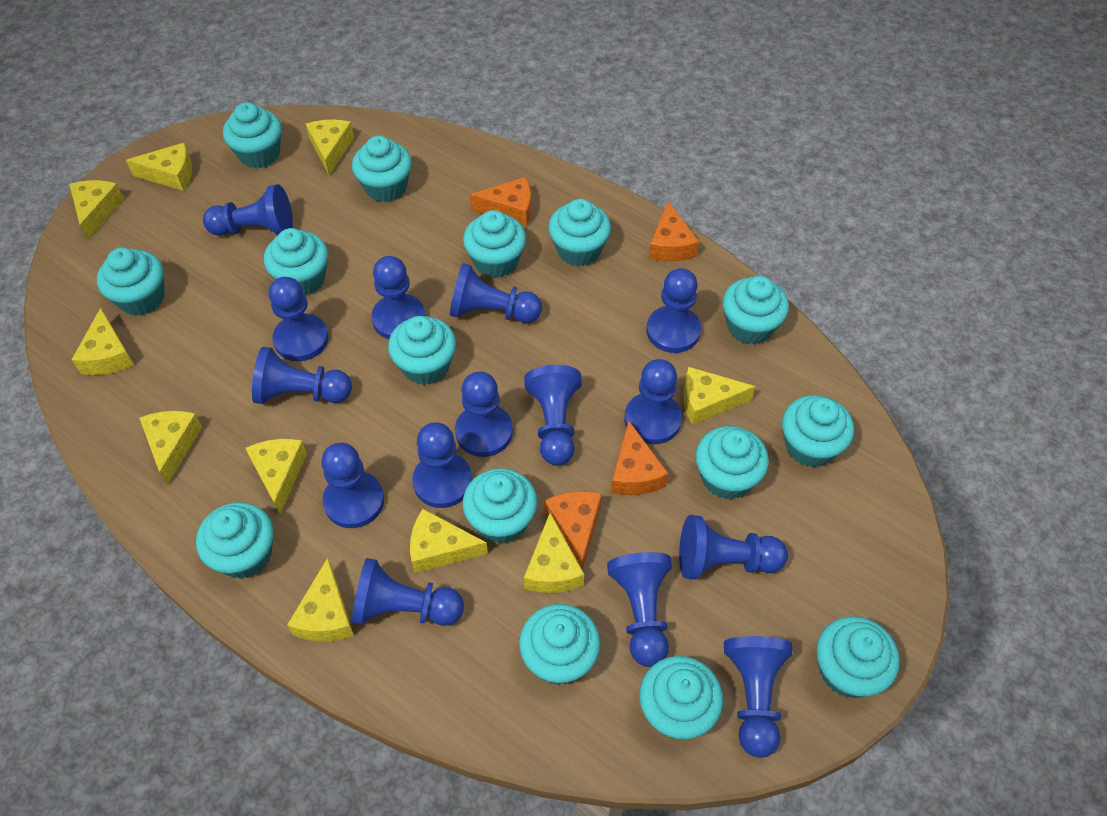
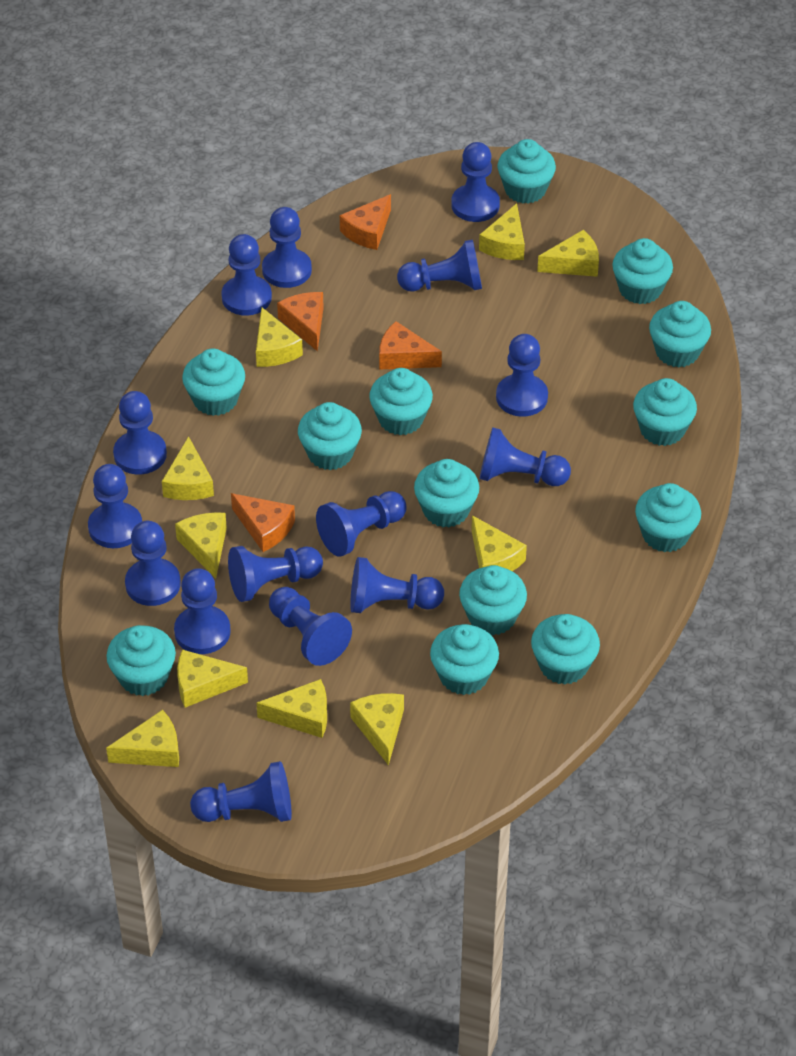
turquoise cupcake: [97,247,165,316] [196,502,274,579] [223,102,282,168] [264,228,328,296] [352,136,412,202] [388,316,456,385] [463,210,526,278] [463,468,537,544] [519,604,600,685] [548,199,611,266] [639,656,723,739] [695,426,769,499] [723,276,789,344] [782,395,854,467] [816,616,900,698] = 15 -> [107,625,176,696] [182,348,245,416] [298,402,362,470] [369,368,433,435] [414,459,479,528] [430,624,499,695] [459,565,527,635] [497,139,556,204] [531,614,600,685] [612,238,673,304] [633,378,697,446] [635,483,701,552] [649,301,711,367] = 13

